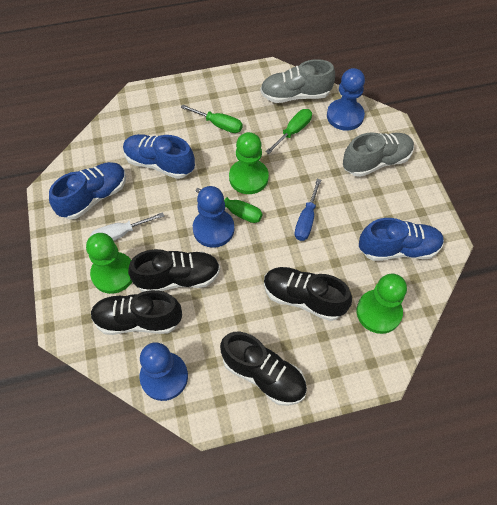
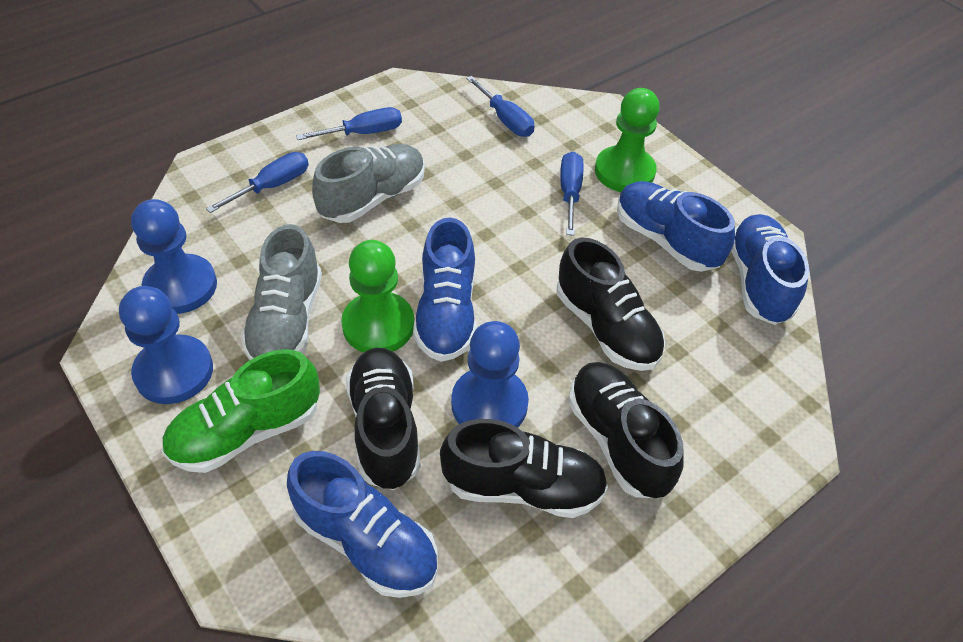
blue screwdriver: [295,179,321,241] = 1 -> [206,152,309,213] [296,107,402,140] [466,76,534,137] [560,152,583,236] = 4
blue shoe: [49,162,126,220] [123,134,195,179] [359,218,444,261] = 3 -> [287,451,438,598] [413,217,477,362] [617,181,735,272] [731,214,809,325] = 4
green pawn: [86,233,132,294] [229,132,269,194] [356,274,407,334] = 3 -> [341,240,414,353] [595,88,660,192] = 2
green screwdriver: [180,104,243,133] [195,188,262,223] [266,109,312,154] = 3 -> none = 0
green shoe: none = 0 -> [162,349,320,473] = 1
white screwdriver: [90,212,164,241] = 1 -> none = 0

